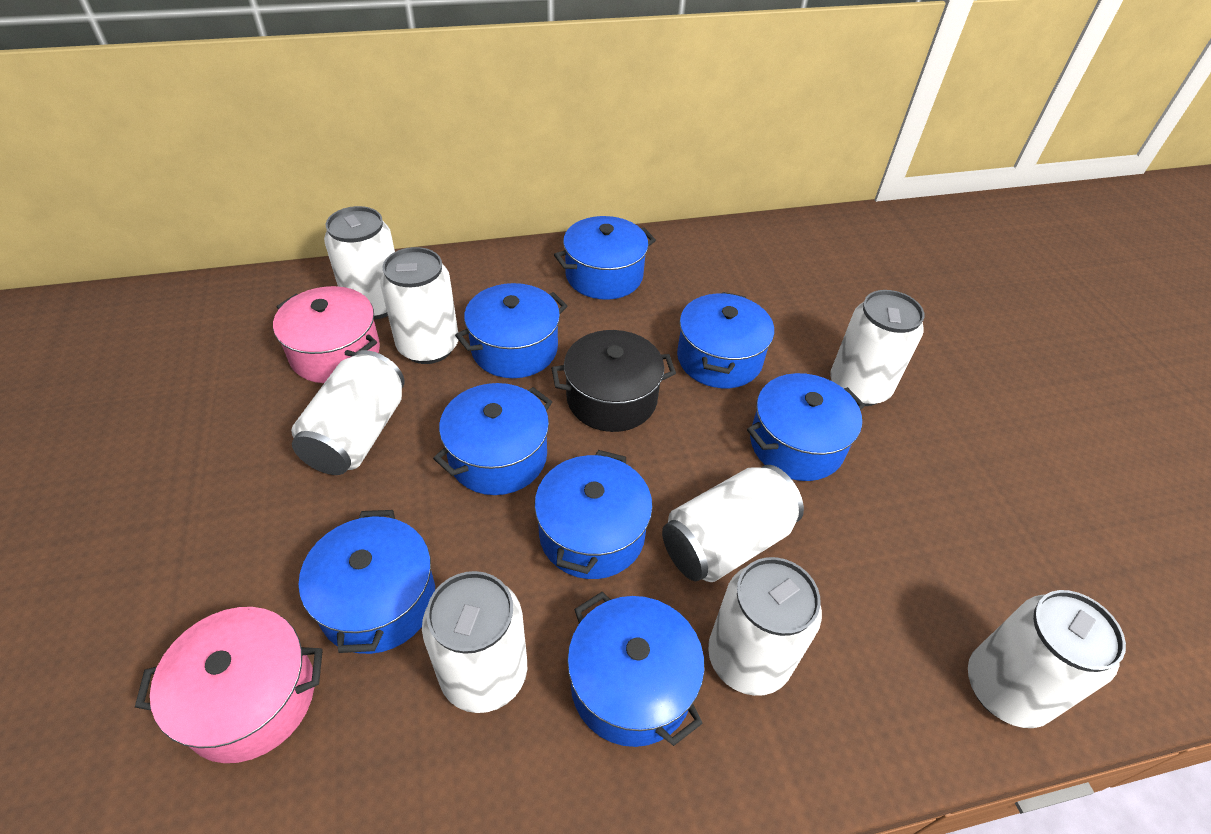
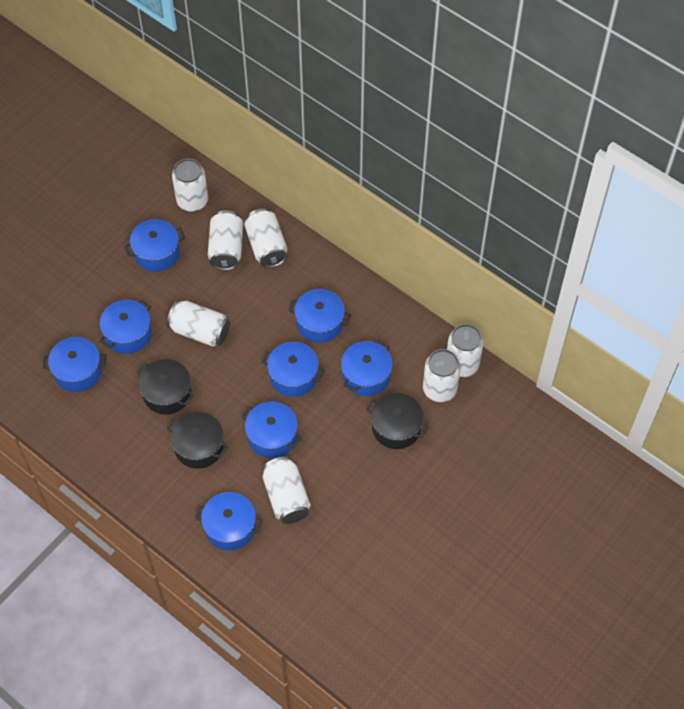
black pot: [551,330,676,432] = 1 -> [137,359,194,415] [167,412,228,469] [366,393,429,449] = 3
pink pot: [135,607,323,763] [273,286,380,383] = 2 -> none = 0
white can: [291,350,405,475] [324,206,395,320] [380,247,458,364] [422,571,527,713] [662,465,804,582] [708,557,822,696] [830,290,924,406] [968,590,1126,728] = 8 -> [167,300,230,347] [172,159,208,212] [208,210,243,271] [244,208,287,268] [263,457,311,524] [423,349,461,402] [447,324,484,377] = 7

